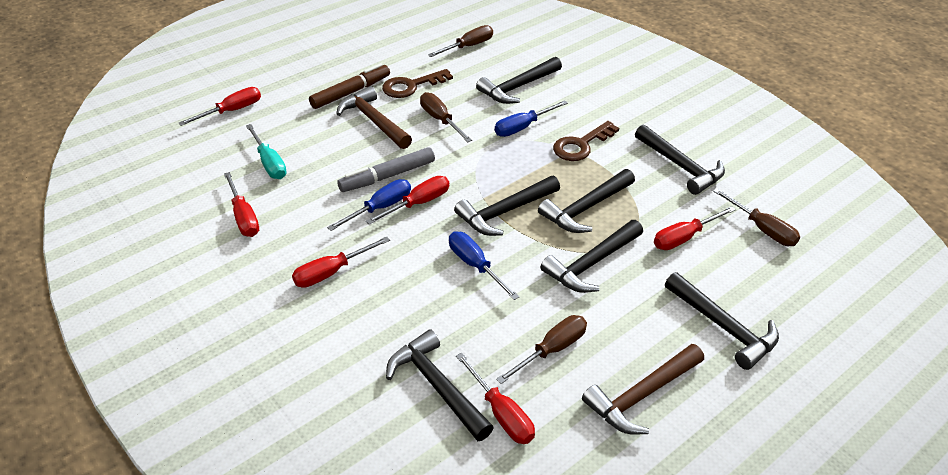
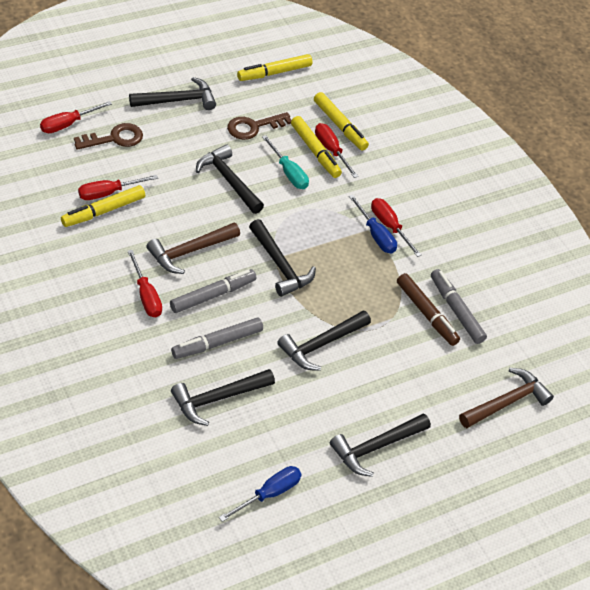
black hammer: [386,329,494,441] [454,176,560,236] [476,57,562,104] [538,169,635,233] [540,220,643,293] [635,125,725,195] [665,272,779,370] = 7 -> [129,77,216,110] [171,369,275,426] [196,145,264,214] [249,219,316,297] [277,310,371,371] [330,413,431,477] = 6
blue screwdriver: [327,179,411,231] [449,232,519,300] [495,100,568,137] = 3 -> [219,466,302,522] [349,195,397,253] = 2
brown screwdriver: [420,92,472,142] [428,25,493,57] [496,315,587,384] [713,188,800,246] = 4 -> none = 0
grey marker: [337,147,435,192] = 1 -> [170,269,257,313] [171,317,263,359] [431,269,487,344] = 3
red screwdriver: [179,87,261,126] [224,172,259,237] [292,237,390,288] [366,176,449,224] [456,352,535,444] [654,206,736,250] = 6 -> [40,101,112,133] [78,175,158,200] [127,250,162,317] [315,123,358,178] [371,198,421,257] = 5
yellow marker: none = 0 -> [61,185,145,227] [237,54,313,81] [291,116,342,178] [314,92,369,151] = 4

